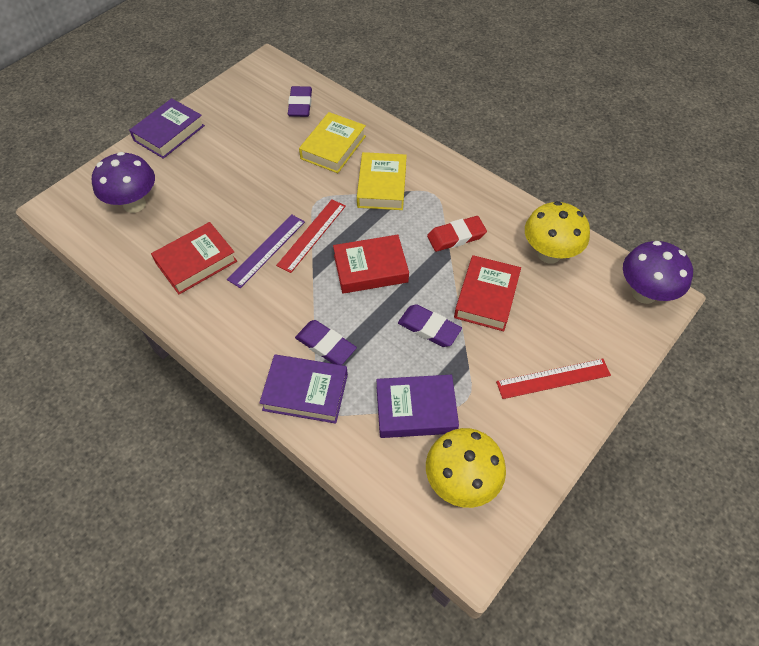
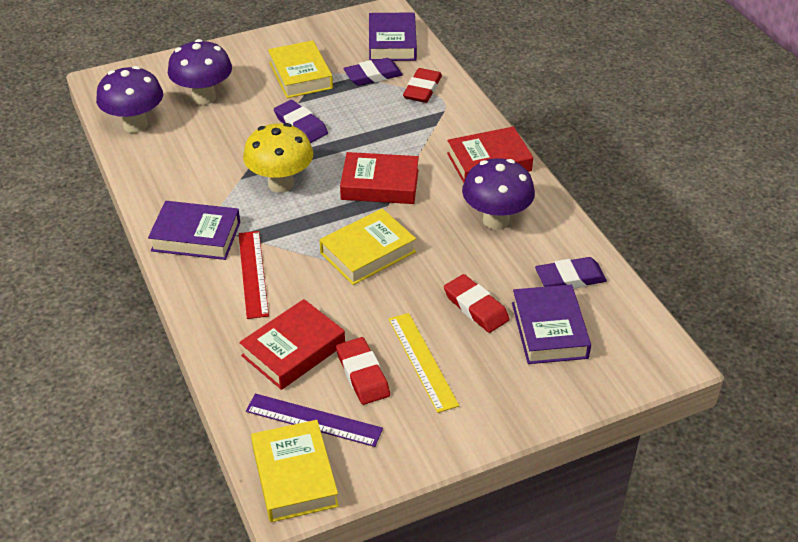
purple mushroom: [92,152,155,213] [623,241,693,304] = 2 -> [96,66,163,133] [168,39,232,105] [462,158,535,230] = 3
red eraser: [427,216,487,252] = 1 -> [336,337,390,405] [403,68,442,103] [444,274,510,333] = 3
red ruler: [276,200,346,273] [496,359,611,399] = 2 -> [239,231,269,319] = 1
yellow book: [299,112,366,173] [357,152,407,210] = 2 -> [251,420,339,522] [268,40,333,98] [319,208,416,285] = 3
yellow mushroom: [426,428,506,508] [525,201,590,264] = 2 -> [243,123,313,193] = 1
yellow ruler: none = 0 -> [389,313,459,413] = 1

